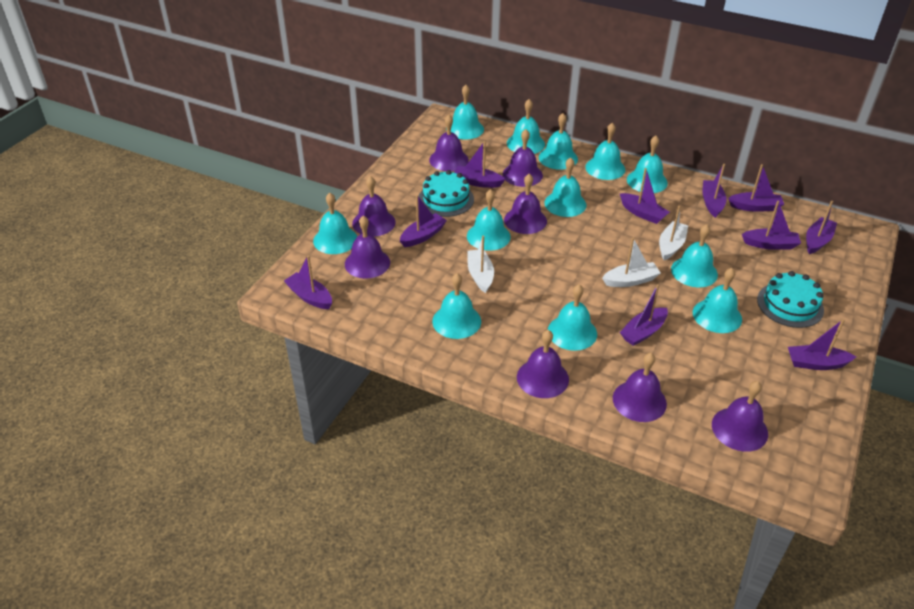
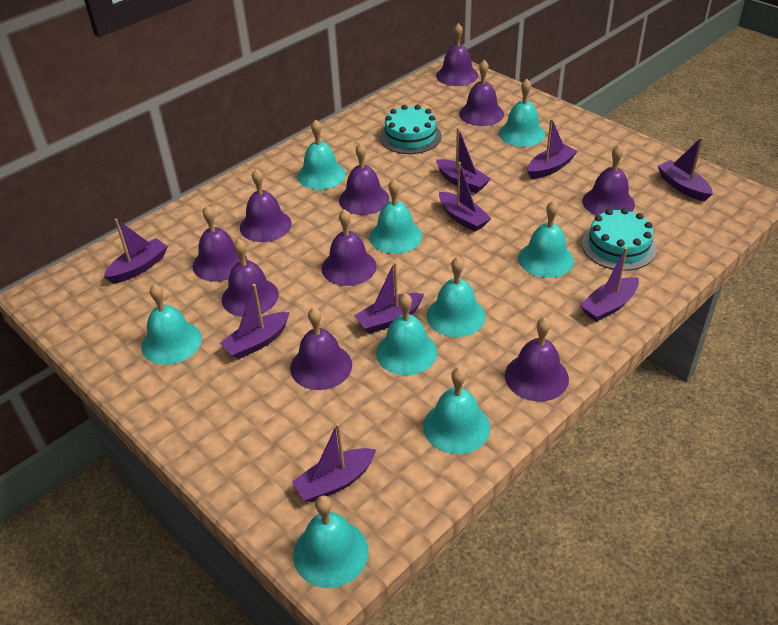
purple bell: [345,216,390,279] [352,176,396,237] [429,115,469,171] [503,129,543,187] [504,174,547,234] [517,330,569,398] [613,353,667,422] [712,381,768,452] = 8 -> [193,206,247,282] [222,239,279,317] [240,169,292,242] [290,307,352,390] [322,209,377,286] [339,143,389,215] [436,23,478,86] [459,60,504,126] [505,317,569,402] [582,145,635,216] = 10
purple boat: [284,255,332,309] [400,195,447,247] [454,141,505,188] [619,168,669,224] [620,284,668,346] [702,164,727,218] [728,164,784,212] [742,201,801,250] [788,319,856,370] [806,201,837,254] = 10 -> [104,218,168,284] [220,284,290,359] [292,423,376,503] [354,262,424,334] [436,127,491,193] [439,162,491,232] [527,119,578,179] [580,247,639,322] [658,137,713,201] = 9
turquoise bell: [313,193,357,254] [432,273,481,339] [451,85,484,139] [467,189,511,251] [507,99,545,154] [539,113,578,170] [544,158,586,217] [548,284,597,351] [585,123,625,180] [627,136,668,193] [671,224,718,287] [693,268,742,333] = 12 -> [141,284,202,365] [293,495,369,588] [297,119,346,190] [369,179,422,254] [376,293,437,375] [423,368,490,454] [426,257,486,337] [499,79,545,147] [518,200,574,278] = 9
white boat: [467,235,494,293] [602,238,661,287] [659,206,688,260] = 3 -> none = 0

